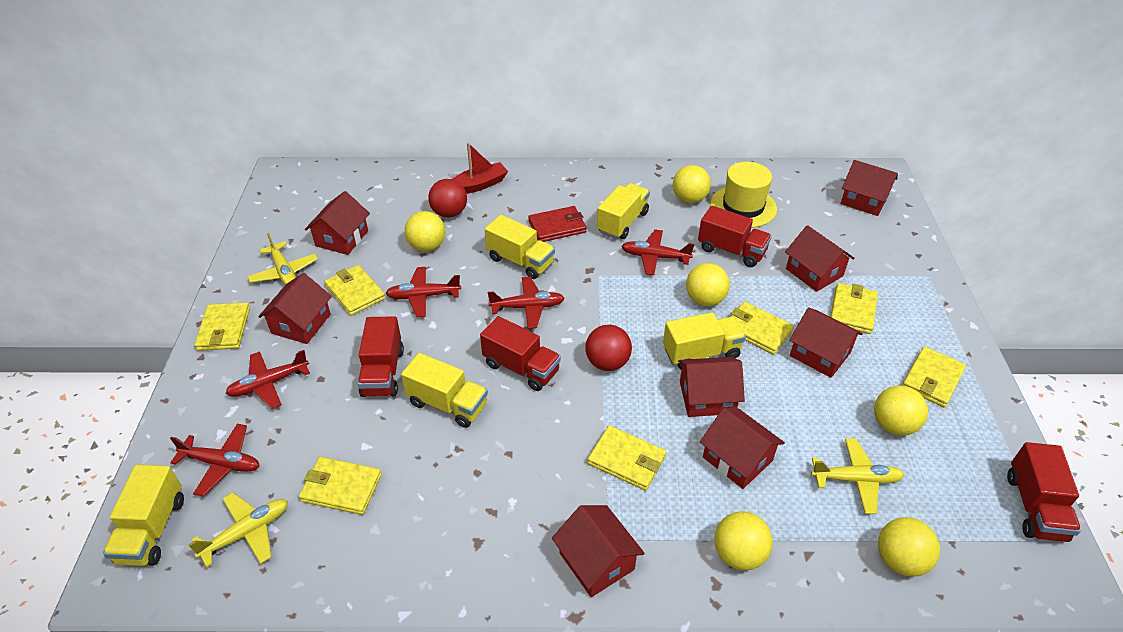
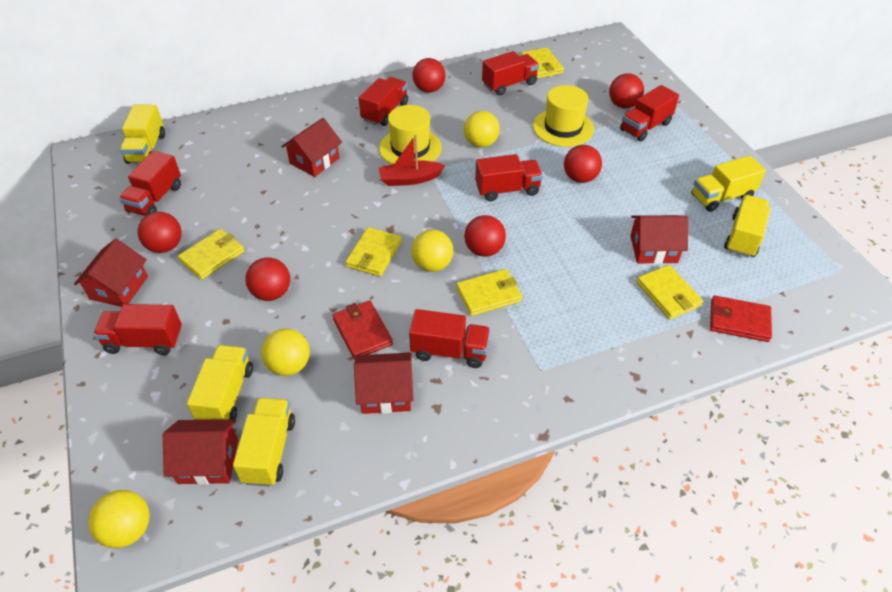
red ball: [428,179,467,218] [586,325,632,371] = 2 -> [137,212,182,253] [245,257,290,301] [412,58,446,93] [464,215,506,257] [564,145,602,183] [609,73,644,108] = 6
red house: [258,273,332,344] [305,191,370,255] [552,505,645,597] [678,357,745,417] [700,408,785,489] [785,225,855,292] [790,307,863,378] [841,160,898,216] = 8 -> [74,238,148,307] [163,419,238,485] [281,118,342,177] [354,352,414,414] [630,215,688,264] = 5
red plane: [170,424,259,497] [225,350,310,409] [385,267,461,317] [488,277,565,329] [621,229,694,275] = 5 -> none = 0
red truck: [358,316,404,397] [480,316,561,391] [698,206,772,267] [1007,442,1081,542] = 4 -> [93,304,182,355] [119,151,181,216] [359,77,408,126] [409,309,490,368] [475,154,543,201] [482,51,539,96] [620,85,679,142] = 7
red wallet: [528,206,587,242] = 1 -> [332,300,393,360] [710,296,772,342] = 2
yellow ball: [405,211,445,251] [673,165,711,203] [686,263,730,306] [715,512,773,571] [874,386,928,436] [878,517,940,577] = 6 -> [88,490,150,548] [261,329,310,376] [411,230,453,272] [464,111,500,148] = 4
yellow hat: [710,162,777,228] = 1 -> [379,105,442,165] [533,85,594,147] = 2
yellow plane: [188,493,288,567] [248,233,318,285] [811,438,904,514] = 3 -> none = 0
yellow wallet: [194,303,250,351] [299,457,382,515] [324,265,386,316] [587,426,666,491] [731,302,794,355] [830,283,878,334] [902,347,966,407] = 7 -> [178,229,245,280] [345,227,402,277] [456,269,522,316] [521,47,564,79] [637,265,703,320] = 5

